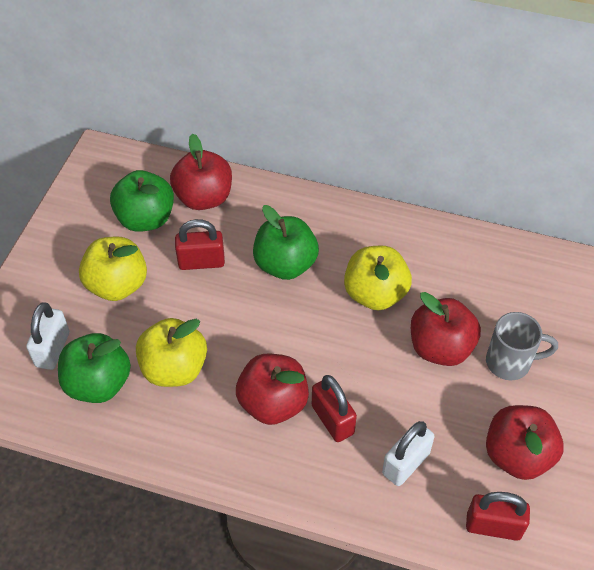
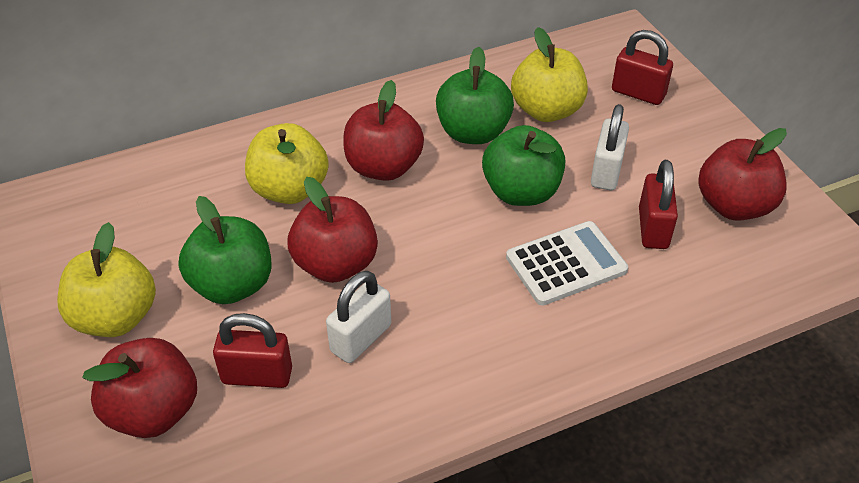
grey mug: [486,312,558,380] = 1 -> none = 0
white calculator: none = 0 -> [506,221,628,306] = 1

